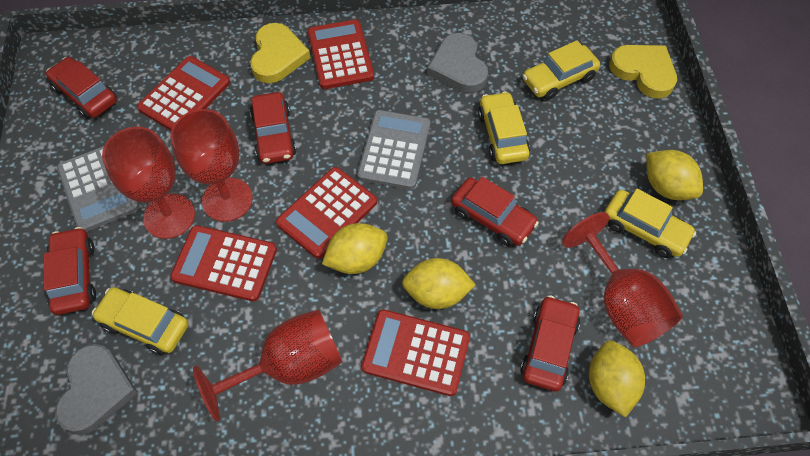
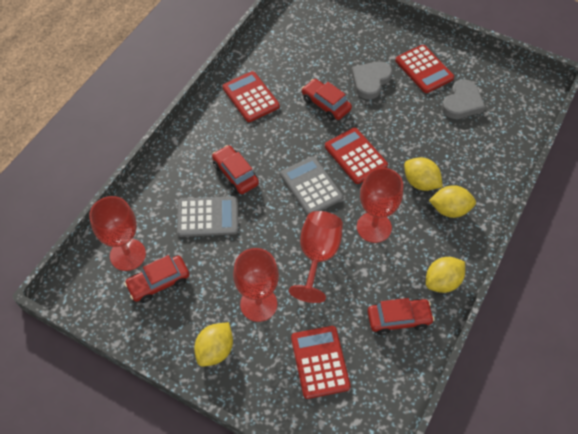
red calculator: [137,56,230,131] [170,225,277,302] [276,167,377,259] [308,20,374,89] [361,309,470,396] = 5 -> [222,71,280,122] [291,326,351,399] [325,128,388,184] [395,45,454,93] = 4
red car: [44,227,96,315] [46,57,117,119] [250,92,296,164] [451,177,539,247] [520,295,580,391] = 5 -> [124,255,189,303] [212,145,259,194] [301,79,352,121] [368,298,434,335] = 4
yellow car: [92,287,189,355] [478,91,530,164] [523,40,600,100] [604,189,696,258] = 4 -> none = 0
yellow heart: [250,23,310,83] [609,45,677,99] = 2 -> none = 0

